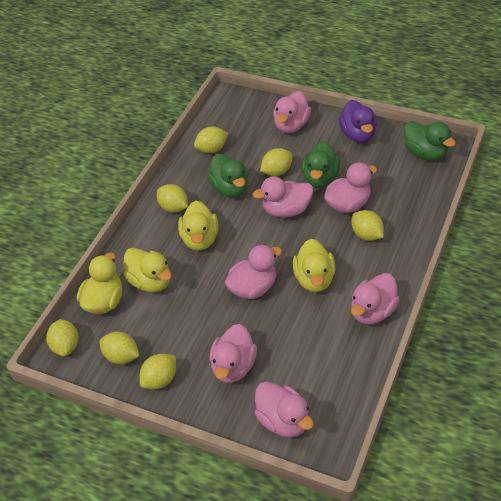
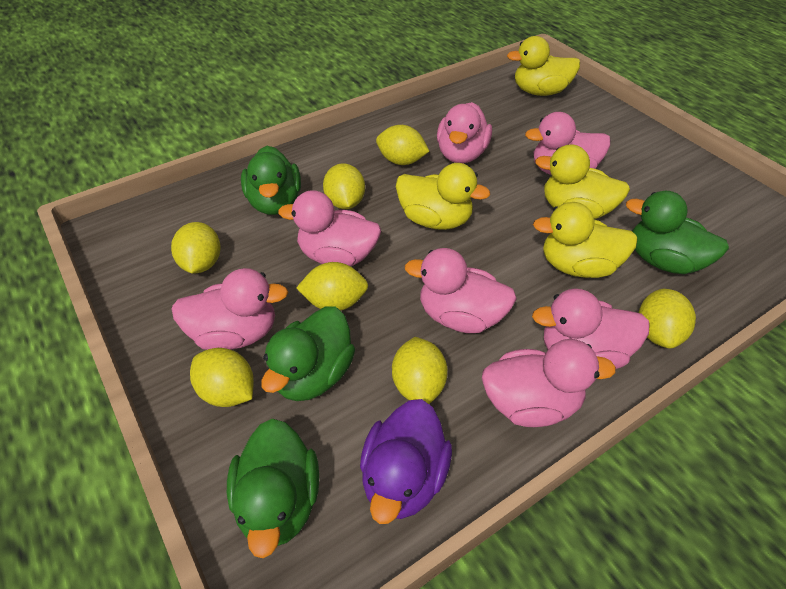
green duck: [207,154,248,197] [301,141,340,188] [404,121,456,160] = 3 -> [227,419,319,558] [241,146,301,215] [261,306,355,401] [626,191,729,274] = 4

